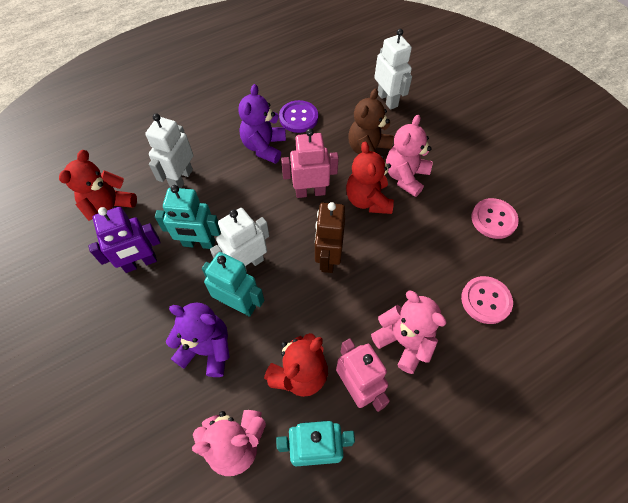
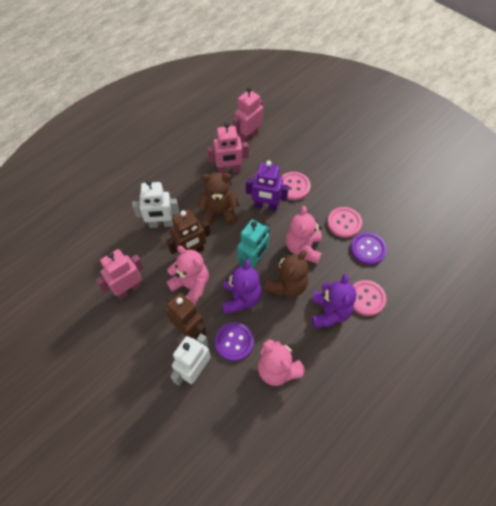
brown robot: [315,202,345,273] = 1 -> [166,210,211,254] [166,293,207,340] = 2
brown teddy bear: [348,88,394,162] = 1 -> [197,172,240,226] [264,250,308,297] = 2
pink button: [461,276,513,324] [471,198,519,239] = 2 -> [281,172,311,200] [327,207,362,238] [353,280,386,316] = 3
pink robot: [281,128,339,198] [336,338,390,412] = 2 -> [96,249,144,300] [207,122,249,174] [233,87,263,143] = 3
purple button: [279,100,318,133] = 1 -> [215,322,254,361] [351,232,387,265] = 2
red teddy bear: [59,150,137,221] [264,333,328,397] [346,141,394,214] = 3 -> none = 0
turquoise robot: [155,185,221,249] [202,252,264,317] [276,420,355,466] = 3 -> [237,220,270,268] = 1
white robot: [145,113,193,188] [210,208,269,272] [374,29,412,110] = 3 -> [132,180,179,228] [170,334,211,386] = 2

